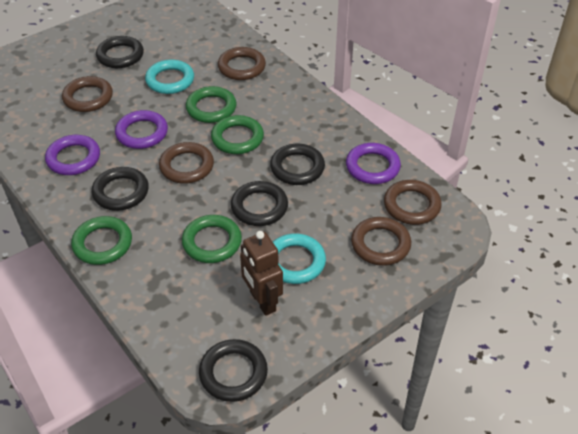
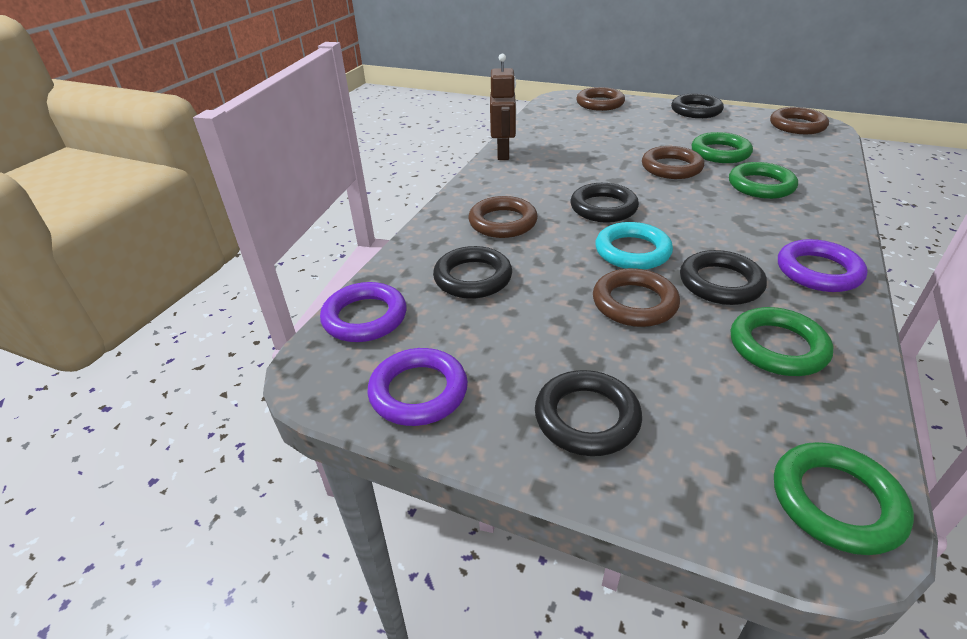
turquoise ring: [145,59,194,94] [273,233,326,284] = 2 -> [596,222,673,270] = 1

